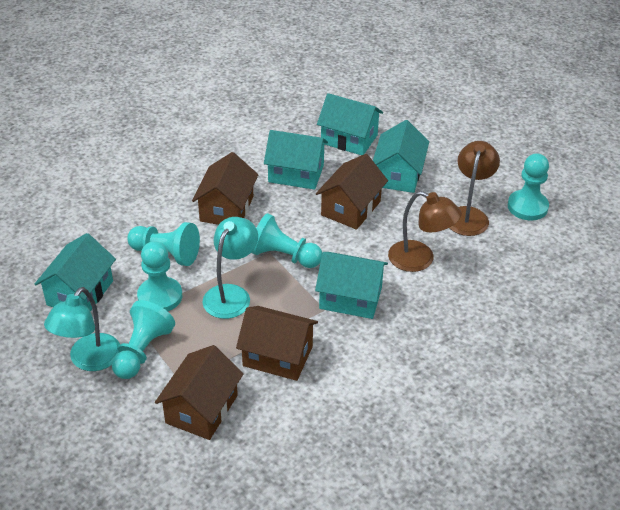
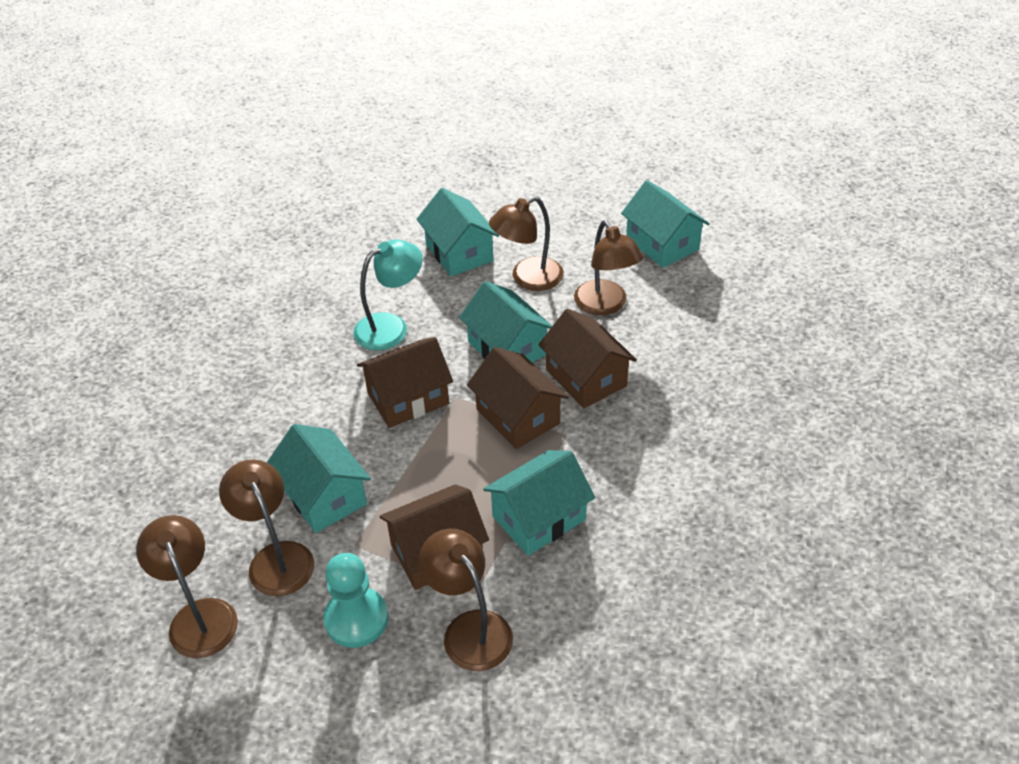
brown lamp: [388,191,462,272] [450,141,500,236] = 2 -> [136,515,238,658] [219,460,314,596] [419,529,513,671] [489,196,564,291] [574,220,643,315] = 5
turquoise lamp: [44,287,120,371] [202,217,258,319] = 2 -> [353,239,423,350] = 1
turquoise pawn: [112,300,175,379] [127,222,200,266] [137,241,182,311] [251,213,322,268] [508,153,549,221] = 5 -> [323,553,388,648] = 1

